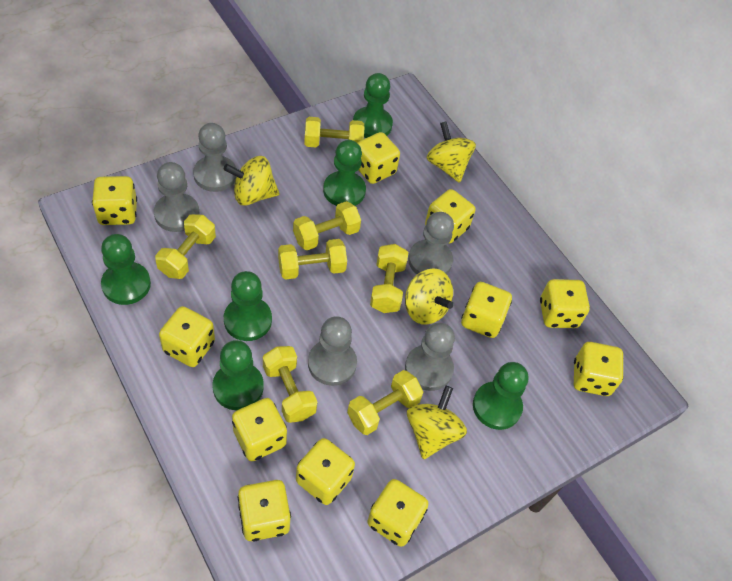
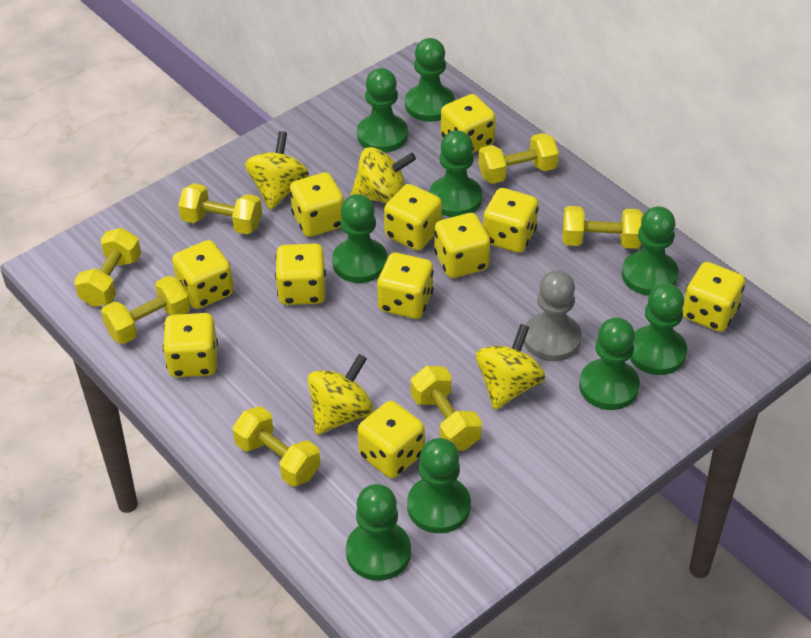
green pawn: [101,234,151,305] [213,340,264,410] [224,271,272,341] [323,140,366,206] [353,73,393,138] [473,362,528,430] = 6 -> [332,194,387,283] [346,484,411,581] [357,68,408,153] [405,38,455,122] [407,438,471,533] [429,130,482,217] [579,317,640,410] [622,206,679,296] [630,283,687,375] = 9
grey pawn: [154,162,200,232] [193,123,236,192] [308,316,357,386] [405,323,455,391] [408,212,454,274] = 5 -> [524,270,582,361] = 1

